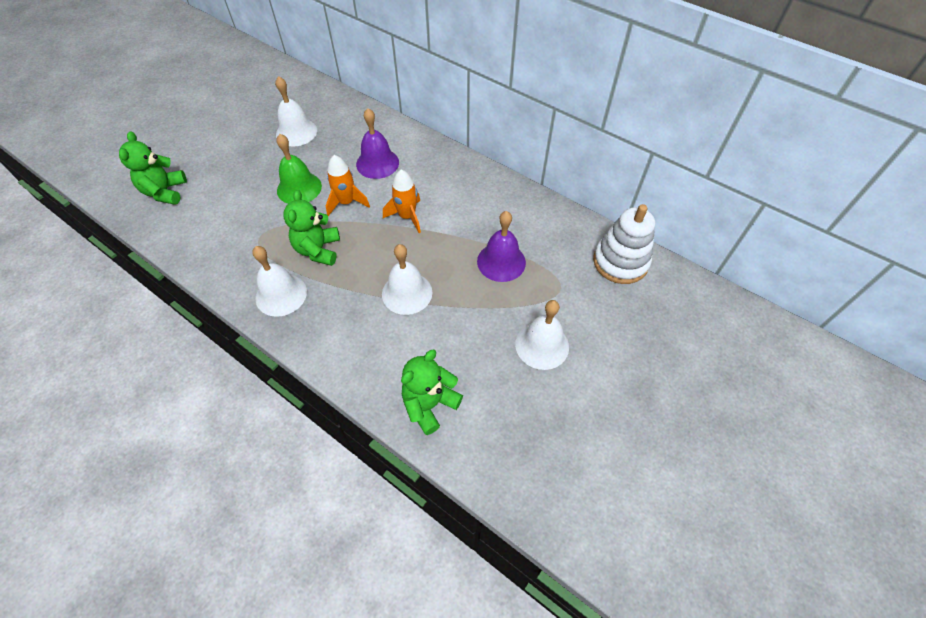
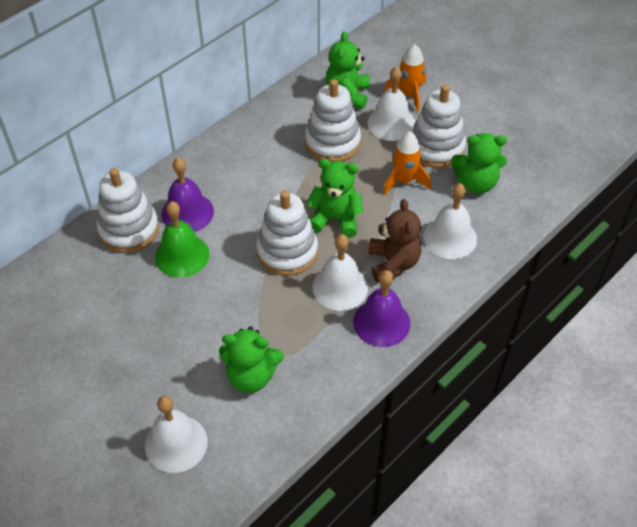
brown teddy bear: none = 0 -> [369,199,422,282] = 1
green teddy bear: [119,131,187,205] [283,190,340,266] [401,349,463,435] = 3 -> [219,326,284,393] [306,159,363,238] [326,31,370,109] [451,133,507,194] = 4
white stacking toy: [593,204,655,284] = 1 -> [97,168,159,253] [256,190,318,276] [305,79,361,162] [411,85,466,168] = 4

